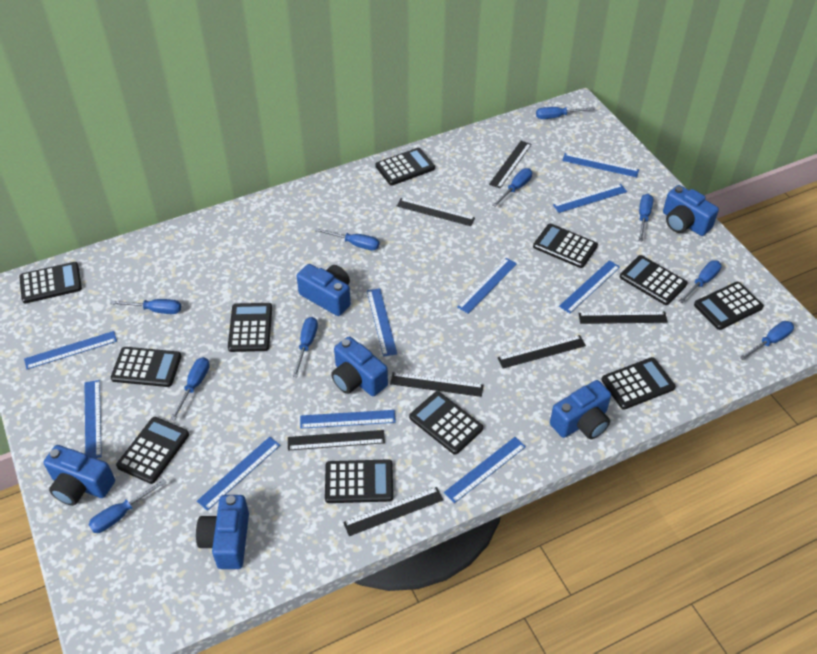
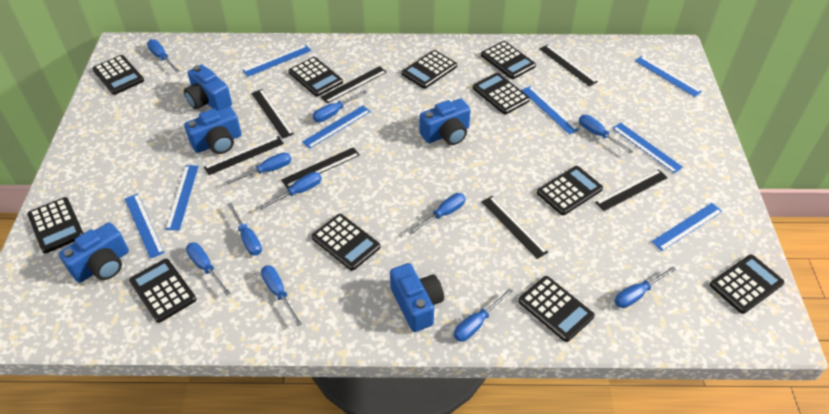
blue camera: [43,445,115,506] [196,495,249,569] [297,264,351,316] [331,336,388,396] [550,380,611,439] [663,185,719,236] = 6 -> [59,222,129,283] [184,65,232,110] [184,106,242,154] [390,263,444,332] [420,99,471,145] = 5
blue ruler: [24,331,117,369] [85,380,102,458] [197,437,280,511] [300,410,396,429] [367,288,397,357] [444,437,526,503] [457,258,517,314] [553,184,627,213] [559,260,620,314] [562,153,639,177] = 10 -> [125,194,164,259] [165,165,199,230] [242,45,312,77] [302,106,371,149] [521,86,579,135] [612,123,683,173] [635,56,702,97] [651,203,723,251] = 8
blue screwdriver: [88,479,167,533] [110,299,181,314] [171,357,210,420] [292,317,318,377] [315,228,379,250] [493,168,532,207] [536,107,595,119] [638,194,653,242] [679,260,722,303] [739,321,794,360] = 10 -> [147,39,179,72] [186,243,230,296] [226,152,291,185] [227,203,262,256] [259,172,322,210] [261,265,302,326] [313,90,367,122] [408,193,466,235] [454,288,513,342] [579,115,633,154] [614,267,676,308] = 11

